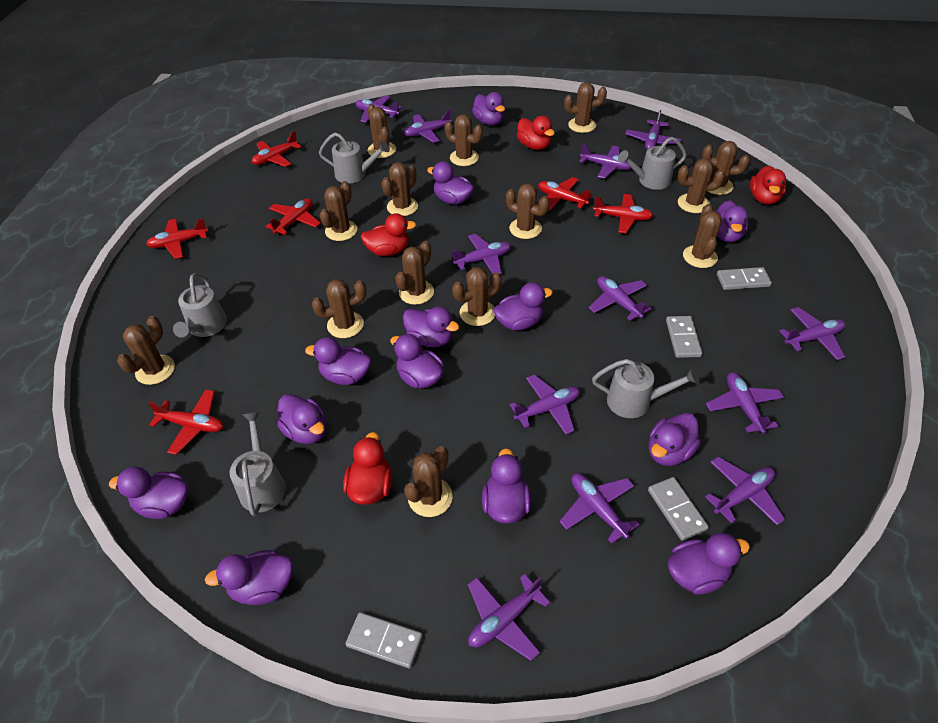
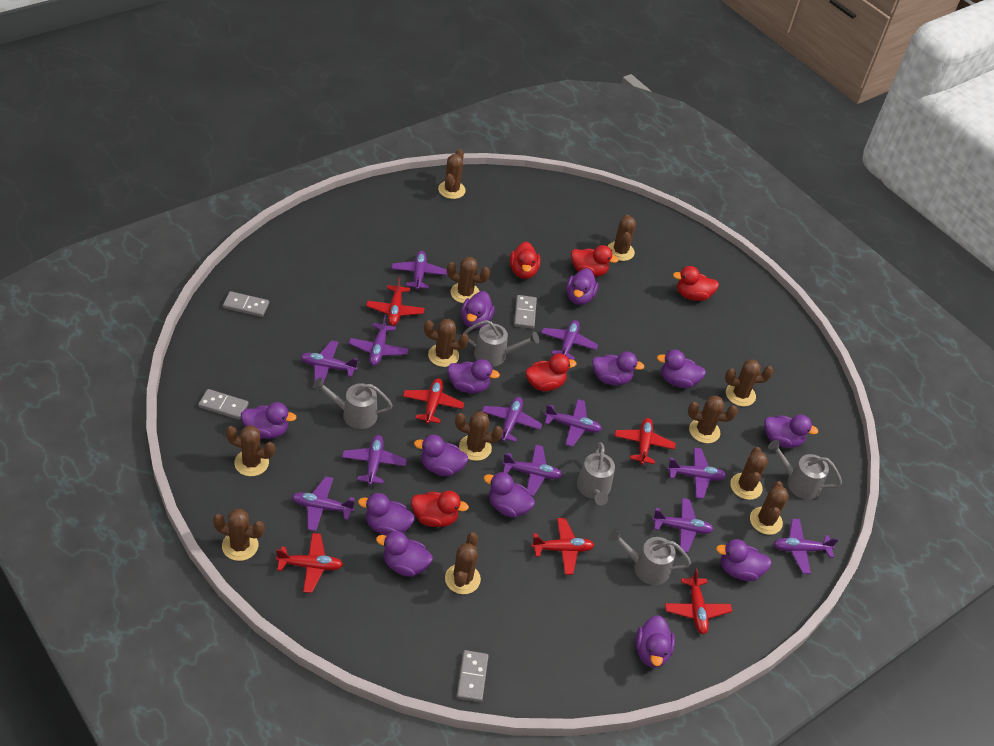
brown cactus: [117,316,175,385] [312,279,367,338] [319,181,357,241] [367,104,396,158] [381,162,418,216] [395,241,434,305] [404,446,453,517] [445,114,483,166] [452,267,502,326] [506,183,549,239] [564,82,607,133] [677,158,725,213] [683,204,722,268] [702,141,750,195] = 14 -> [213,509,265,561] [226,425,275,476] [424,319,469,367] [438,149,466,199] [445,532,481,594] [447,257,490,303] [455,411,503,461] [608,215,636,261] [688,396,738,443] [725,359,773,406] [730,447,768,500] [750,481,789,535] = 12
red duck: [343,432,392,505] [360,213,416,256] [517,116,555,150] [750,166,786,205] = 4 -> [411,490,469,527] [510,242,540,279] [525,353,576,391] [571,245,619,277] [673,266,719,301] = 5

